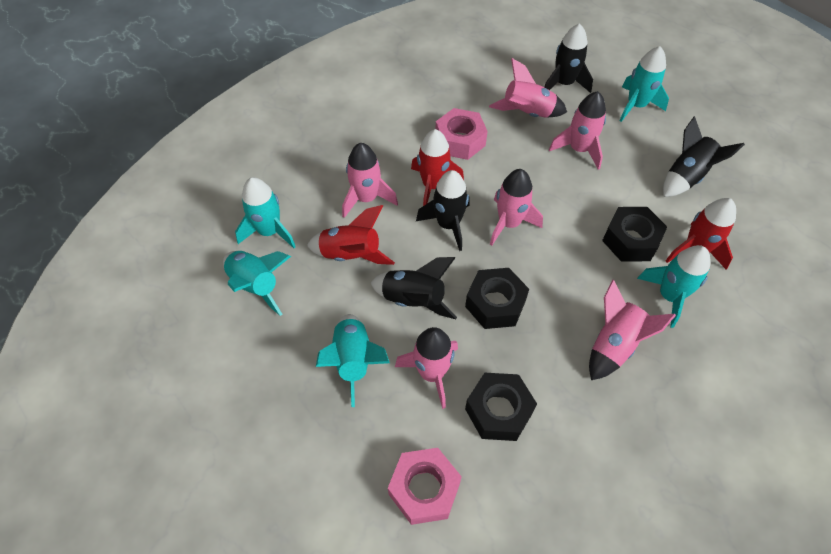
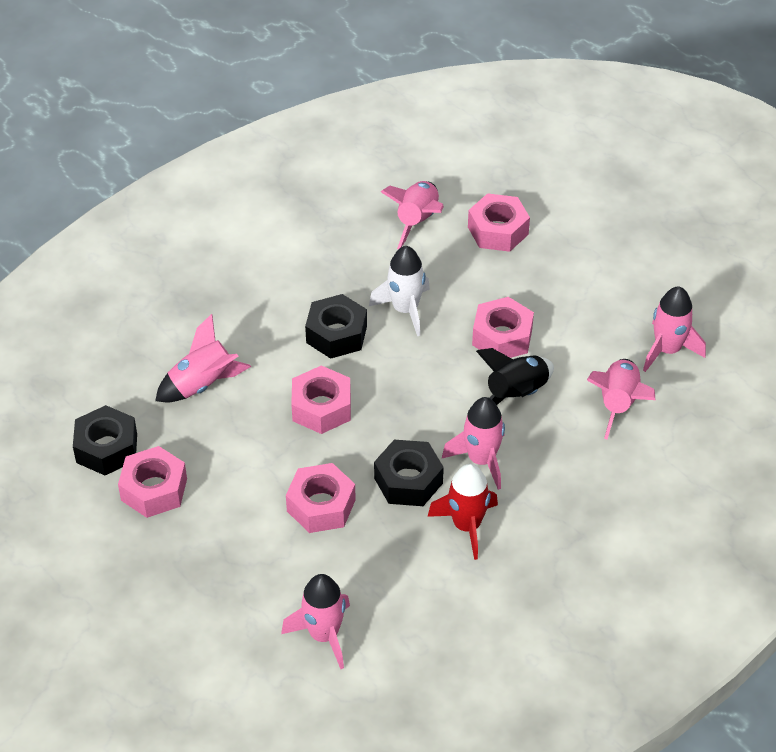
black rocket: [370,257,457,319] [416,170,470,251] [544,23,593,93] [663,116,745,197] = 4 -> [476,348,554,405] = 1
pink nut: [388,448,462,525] [436,108,488,160] = 2 -> [118,446,187,518] [286,463,356,533] [291,365,351,434] [468,193,530,252] [472,297,534,358] = 5
red rocket: [307,205,395,265] [411,129,464,206] [665,198,736,270] = 3 -> [427,464,498,560] = 1
turquoise rocket: [223,251,291,316] [235,177,296,248] [316,314,390,407] [619,46,669,122] [637,245,710,328] = 5 -> none = 0
white rocket: none = 0 -> [369,246,430,336] = 1

